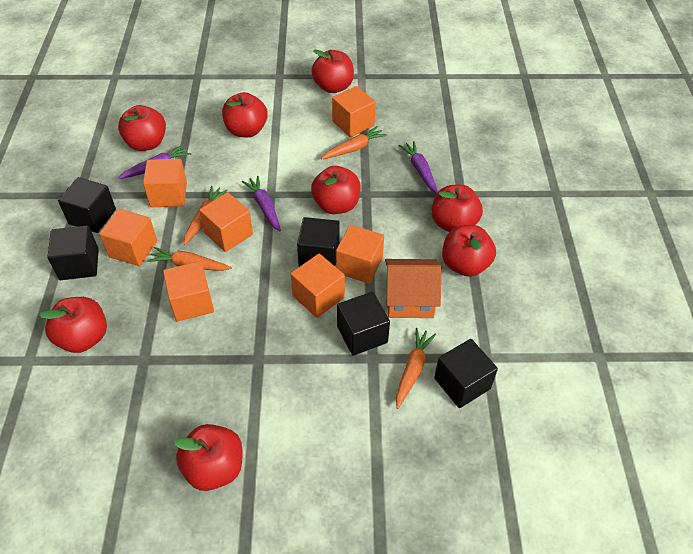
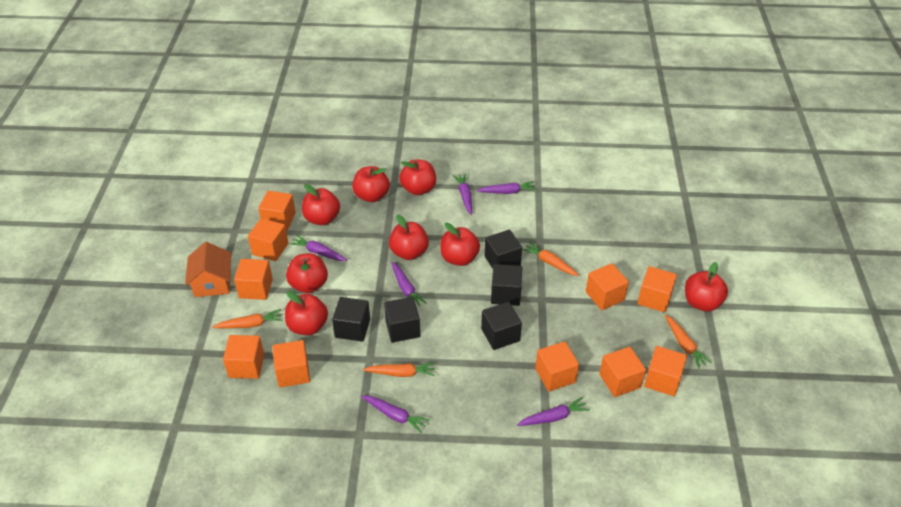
orange cube: [99,209,157,266] [143,159,187,207] [163,261,214,321] [199,192,253,252] [291,254,345,318] [332,86,376,137] [336,225,384,284] = 7 -> [223,335,264,379] [234,259,273,300] [248,218,288,261] [258,191,296,231] [272,340,310,388] [535,341,579,392] [586,263,629,310] [599,347,646,397] [637,266,677,313] [644,346,687,396] = 10
purple carrot: [118,144,191,179] [242,176,281,231] [399,141,438,194] = 3 -> [289,235,347,261] [361,395,429,433] [391,262,426,306] [453,173,472,215] [476,181,536,194] [517,397,590,426] = 6

